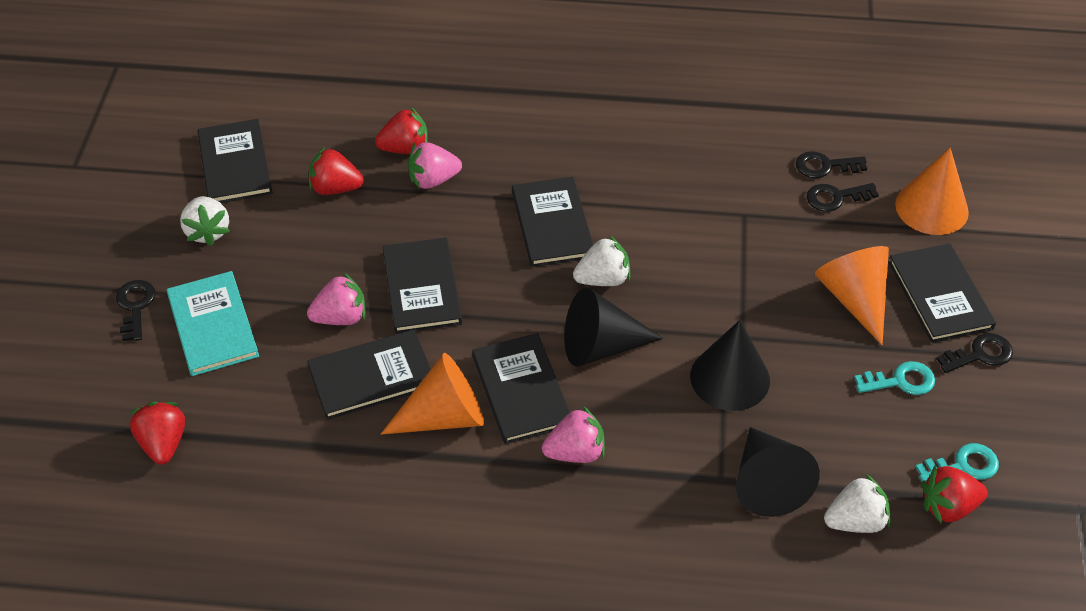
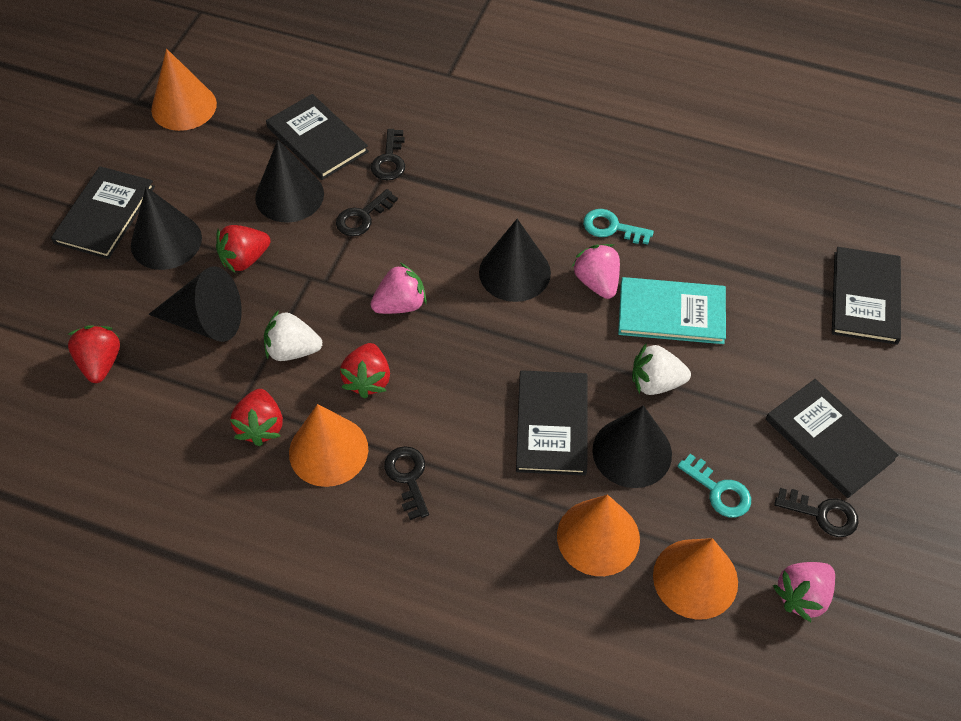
black book: [198,119,272,203] [307,330,431,420] [382,238,463,334] [472,333,570,444] [512,177,593,267] [888,243,996,343] = 6 -> [51,166,155,259] [266,94,369,180] [516,370,588,475] [766,379,898,498] [832,247,901,345] = 5
black cone: [564,288,663,367] [690,320,770,411] [736,427,820,517] = 3 -> [131,187,202,270] [148,266,242,342] [255,140,324,223] [479,219,551,302] [592,405,672,488] = 5
orange cone: [381,353,484,435] [815,246,889,345] [895,148,969,235] = 3 -> [151,49,217,131] [289,404,368,487] [557,495,640,576] [653,538,738,620] = 4
white strawberry: [180,196,230,246] [573,235,630,286] [824,474,891,533] = 3 -> [264,310,322,361] [632,343,691,395] = 2

